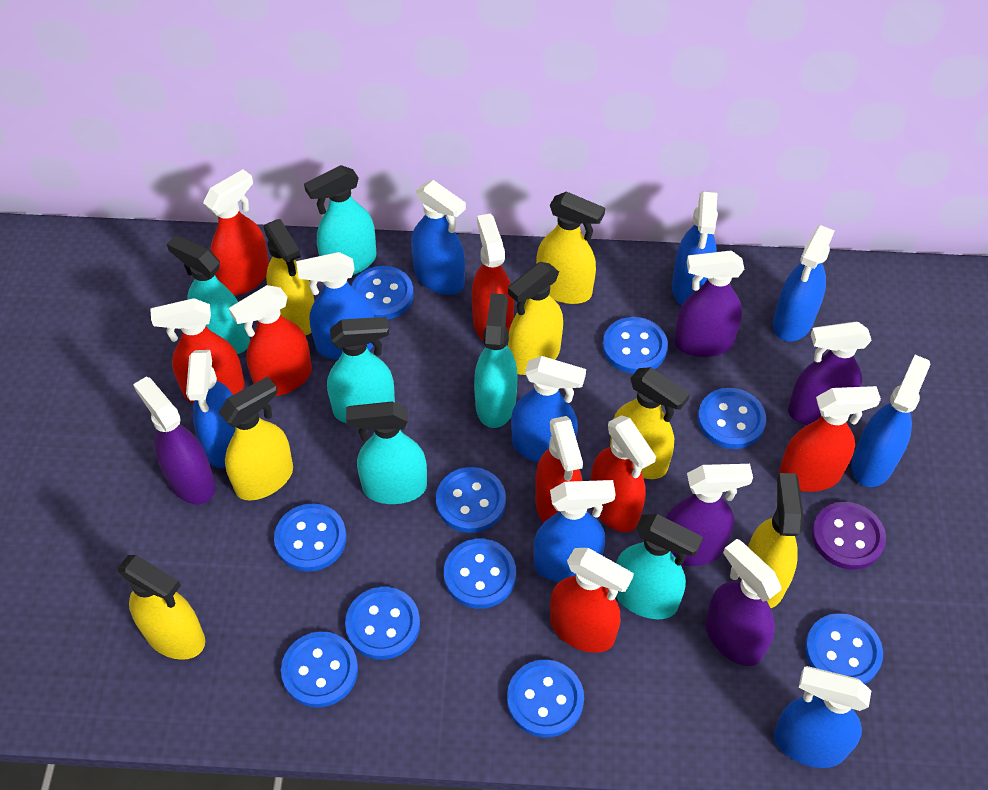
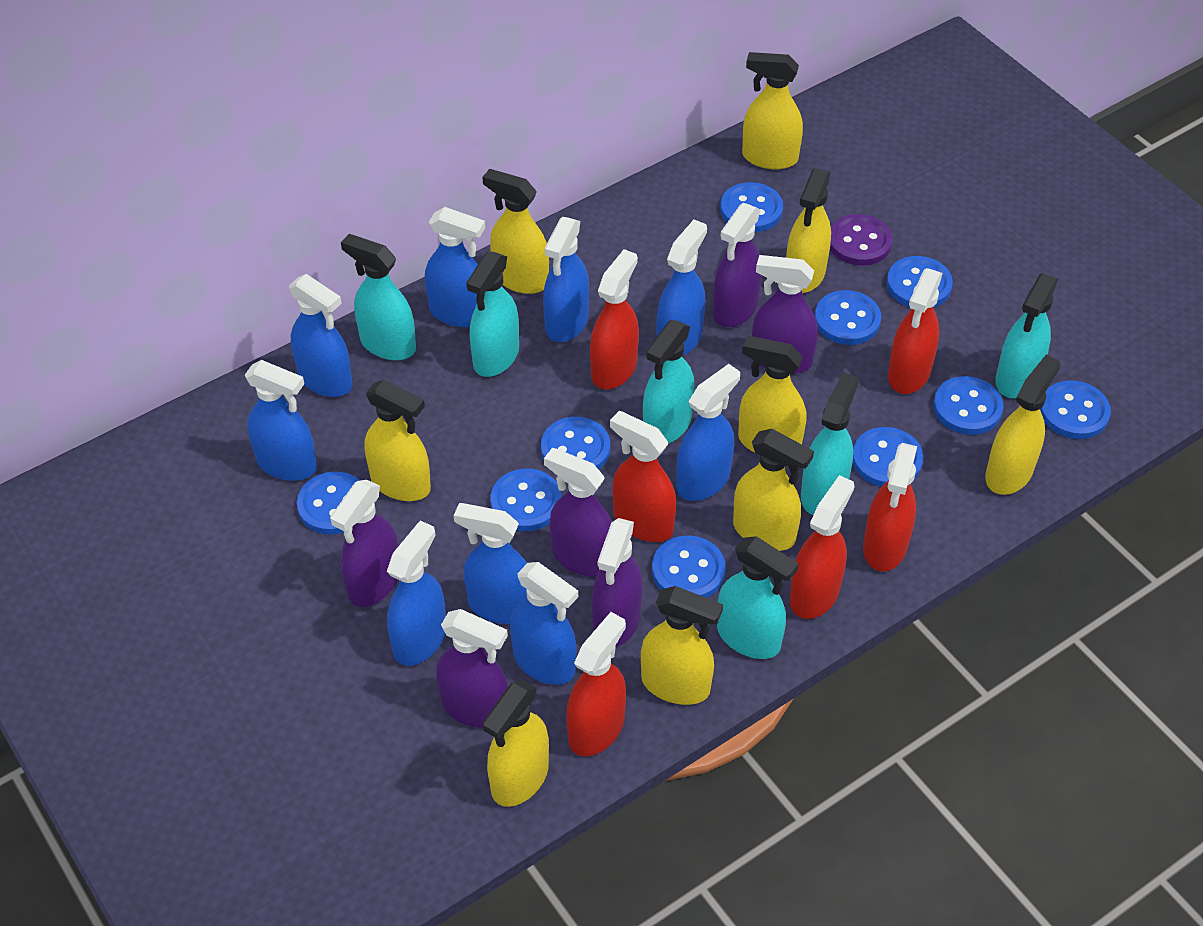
purple spray bottle: [133,377,215,504] [666,464,753,566] [674,251,744,357] [705,539,782,666] [788,322,872,425] = 5 -> [330,480,398,607] [436,609,508,728] [544,448,612,577] [592,518,643,647] [713,203,762,327] [752,255,818,374] = 6
red spray bottle: [150,298,245,403] [203,169,269,295] [229,285,312,396] [472,213,514,340] [535,416,583,523] [550,548,634,653] [591,415,656,532] [779,386,881,492] = 8 -> [566,612,626,756] [590,249,639,389] [610,411,676,542] [790,475,855,619] [863,443,917,572] [888,268,943,394] = 6
yellow spray bottle: [118,555,205,660] [219,376,293,500] [264,219,314,336] [508,262,563,375] [536,191,605,304] [610,367,690,479] [748,473,803,608] = 7 -> [364,379,431,501] [482,169,549,294] [482,680,549,807] [641,586,723,705] [733,429,814,551] [738,336,807,455] [742,52,803,169] [786,168,831,293] [985,355,1060,495] = 9

